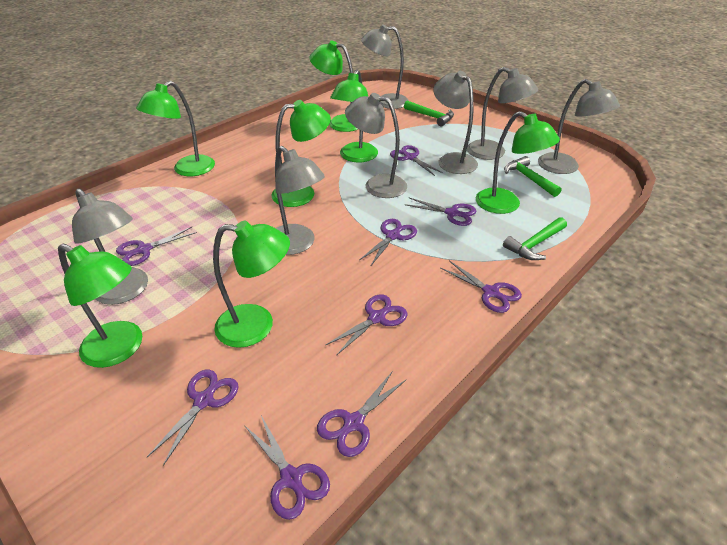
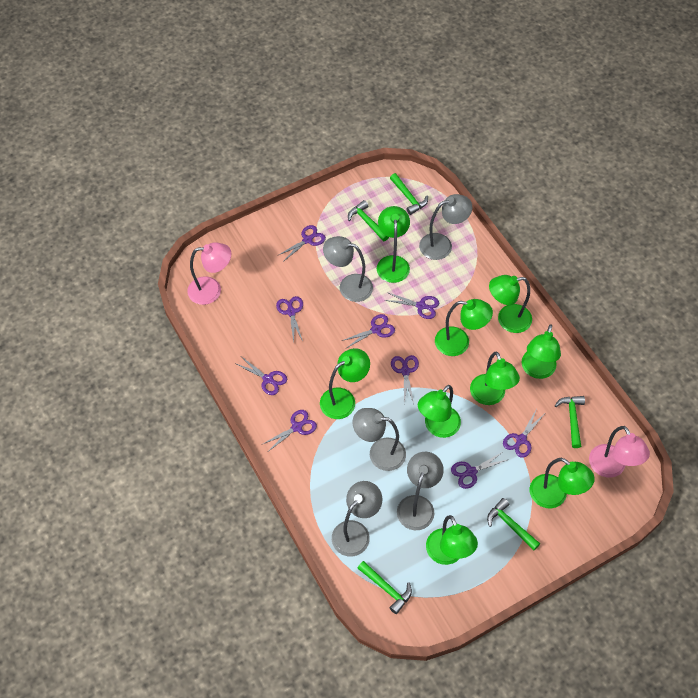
green hammer: [404,101,454,127] [503,217,567,260] [504,156,562,197] = 3 -> [348,200,389,241] [357,561,412,614] [390,173,428,215] [487,498,540,550] [555,396,585,448] = 5
green lamp: [58,243,142,368] [136,81,215,176] [213,221,290,348] [271,100,331,207] [309,41,358,132] [330,69,378,162] [476,111,560,214] = 7 -> [320,348,370,419] [377,206,410,283] [418,385,461,438] [426,515,478,565] [435,299,493,356] [470,351,520,405] [489,275,532,333] [521,324,561,379] [530,458,595,508] = 9
grey lamp: [72,188,148,305] [275,146,325,255] [345,93,407,198] [361,25,409,109] [433,71,478,174] [467,67,538,160] [538,79,620,174] = 7 -> [323,236,373,302] [332,481,382,557] [352,408,406,471] [397,452,444,530] [419,194,472,260] = 5
pink lamp: none = 0 -> [187,242,231,305] [589,426,650,478] = 2

